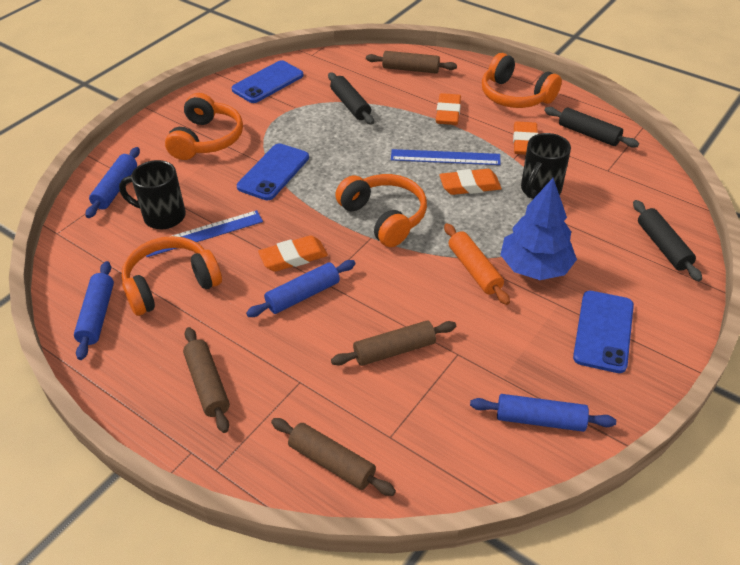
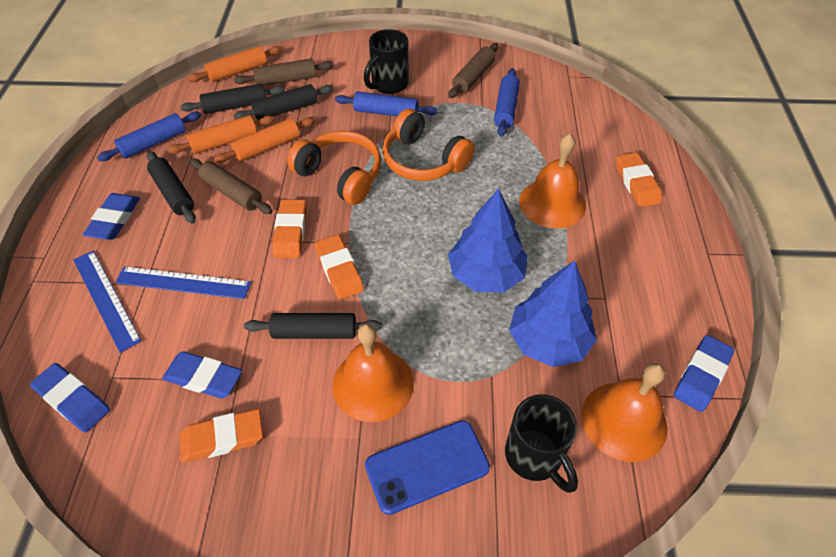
black rolling pin: [328,72,374,125] [544,107,639,148] [633,200,702,281] = 3 -> [147,151,196,224] [180,83,285,114] [234,84,334,120] [244,313,382,339] = 4
blue eraser: none = 0 -> [30,363,110,432] [83,193,140,240] [162,351,242,399] [674,335,734,412] = 4
blue phone: [231,60,304,103] [237,143,309,200] [573,291,634,373] = 3 -> [365,420,490,515] = 1
blue rolling pin: [74,261,114,360] [86,147,140,218] [246,260,356,317] [470,394,616,432] = 4 -> [97,111,201,161] [335,91,438,117] [494,68,520,137] = 3
blue tree: [500,178,577,280] = 1 -> [448,188,528,293] [509,260,597,367] = 2
brown rolling pin: [183,327,230,433] [271,418,396,496] [331,321,456,366] [366,51,457,74] = 4 -> [190,159,272,214] [234,59,334,86] [448,43,498,98] = 3
orange bell: none = 0 -> [333,323,414,422] [519,133,586,229] [582,363,668,462] = 3
orange headphones: [122,236,222,316] [165,93,243,160] [335,174,427,247] [482,53,562,108] = 4 -> [287,131,381,205] [382,109,475,181] = 2
orange rolling pin: [444,223,510,305] = 1 -> [168,115,275,154] [188,46,282,82] [214,117,315,163] = 3

